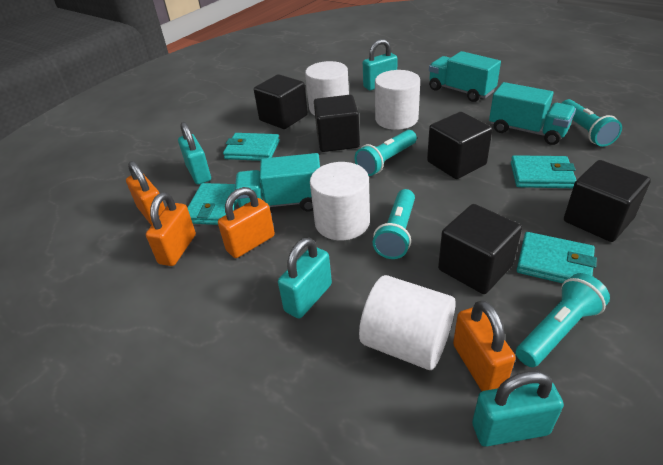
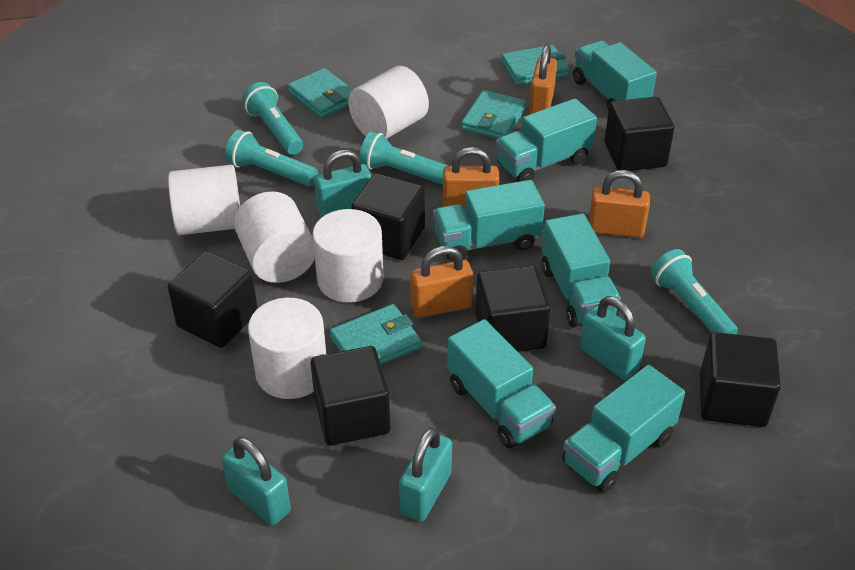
black cube: [254,74,308,129] [314,95,360,152] [427,112,492,179] [438,204,522,294] [564,160,651,242] = 5 -> [168,251,258,348] [311,346,391,446] [351,173,425,260] [475,266,551,352] [604,97,674,171] [700,332,781,427] = 6
turquoise truck: [234,153,320,211] [429,51,501,102] [489,82,576,145] = 3 -> [433,180,545,262] [447,319,556,448] [496,98,597,182] [542,213,621,328] [562,365,685,493] [573,40,657,110] = 6
white cylinder: [305,61,349,115] [310,162,370,240] [359,275,456,370] [375,70,420,130] = 4 -> [168,165,240,235] [234,191,315,283] [248,298,326,399] [312,209,383,303] [348,66,429,139] = 5

